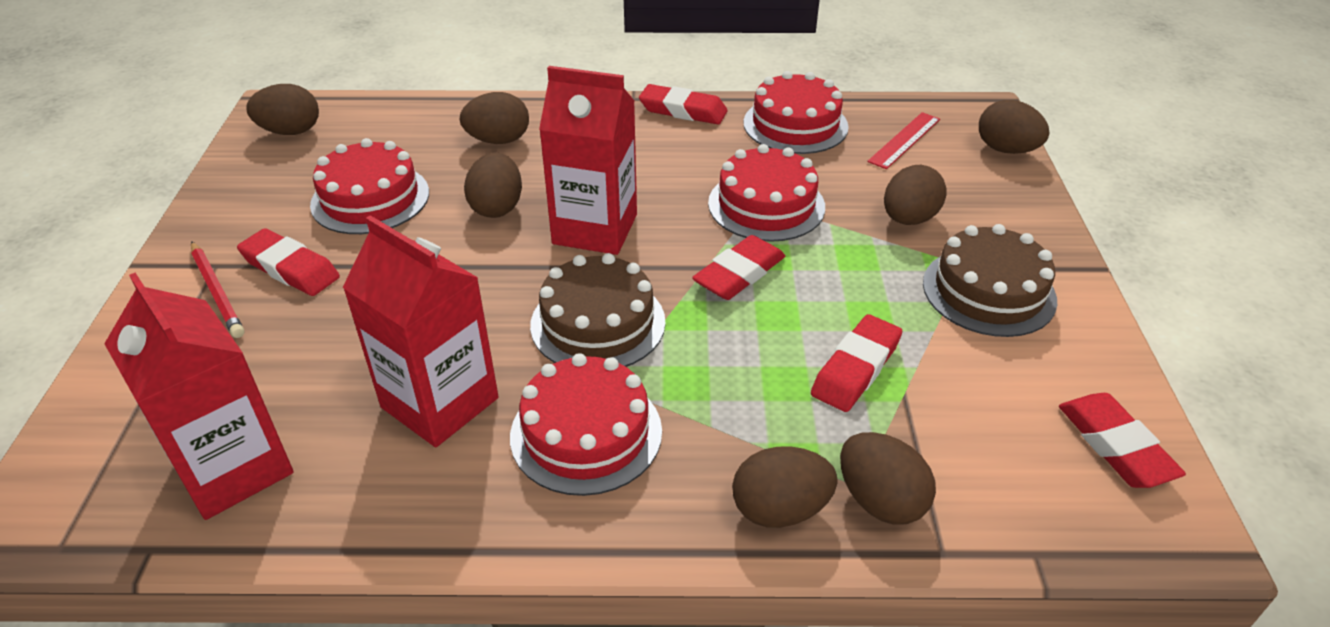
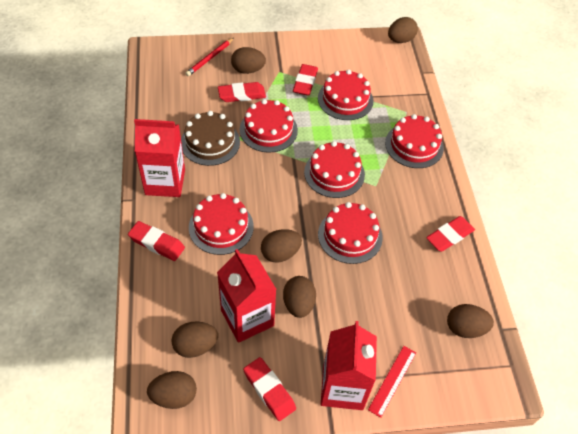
brown cake: [530,253,666,367] [923,224,1057,337] = 2 -> [181,111,240,166] = 1
red cake: [310,138,429,234] [510,353,662,496] [708,144,825,242] [743,71,849,154] = 4 -> [189,193,254,255] [240,99,298,153] [304,141,365,198] [318,70,374,120] [318,202,383,264] [385,114,444,168] = 6

